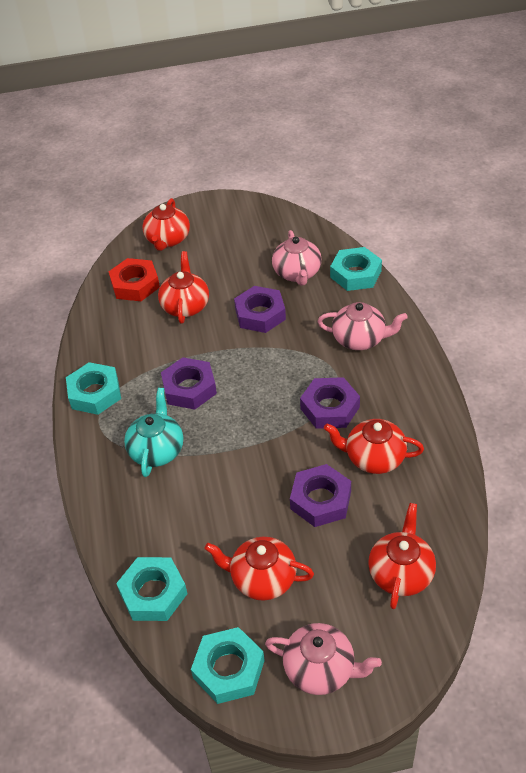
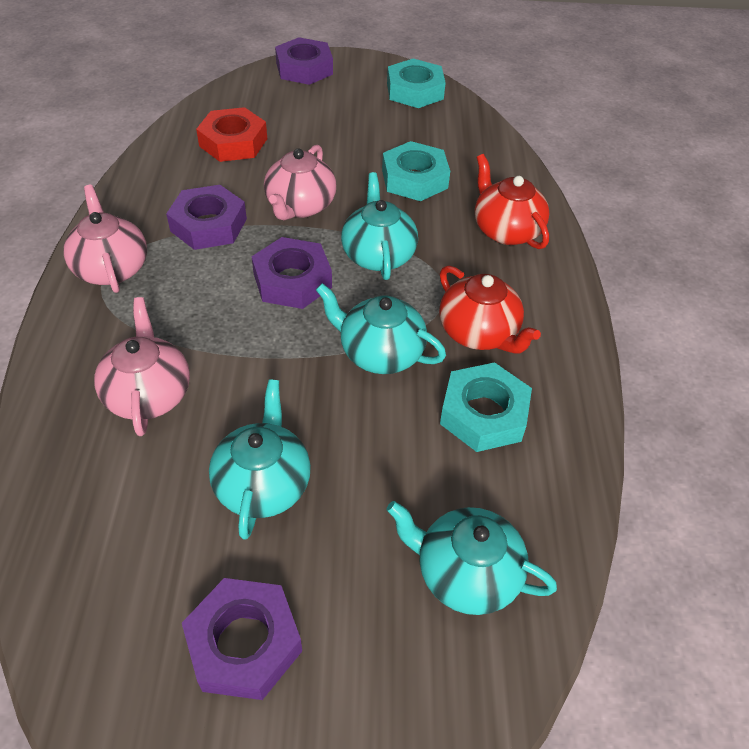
red teapot: [142,198,190,251] [158,251,209,324] [205,537,314,601] [324,419,424,474] [368,503,436,609] = 5 -> [439,266,541,354] [475,154,550,249] = 2
turquoise nut: [66,362,121,415] [116,557,188,621] [191,627,265,704] [330,247,382,291] = 4 -> [382,141,450,201] [387,58,446,108] [440,362,532,452] = 3
turquoise teapot: [124,388,183,477] = 1 -> [209,379,311,540] [316,283,446,374] [341,172,418,280] [387,501,557,615] = 4

